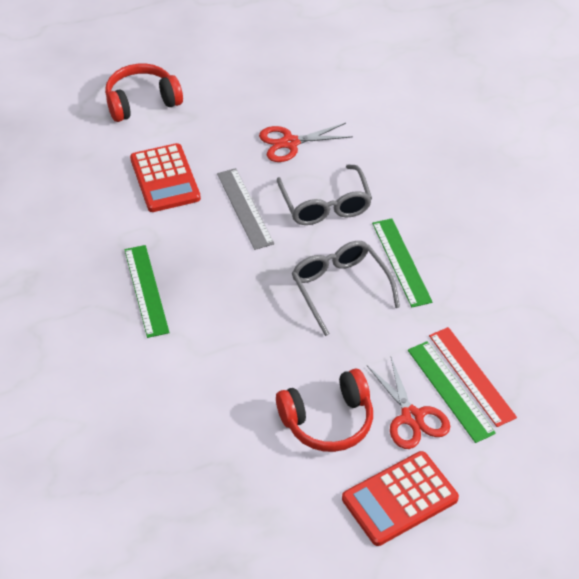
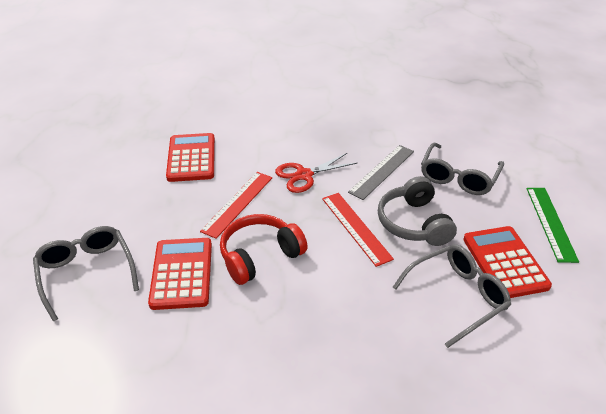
green ruler: [125,245,170,338] [372,218,432,307] [408,341,496,443] = 3 -> [526,188,579,263] = 1
grey glasses: [277,164,372,225] [291,241,400,336] = 2 -> [33,226,139,322] [393,244,511,348] [421,142,504,195] = 3
grey headphones: none = 0 -> [378,176,457,246] = 1
red calculator: [130,143,201,212] [342,451,459,546] = 2 -> [148,238,212,310] [166,133,215,182] [463,226,552,298] = 3
red headphones: [105,64,183,122] [276,369,373,452] = 2 -> [220,214,308,285] = 1
red ruler: [429,327,517,427] = 1 -> [200,172,272,239] [322,193,394,267] = 2
red scissors: [259,123,353,162] [367,357,450,449] = 2 -> [275,153,357,193] = 1

